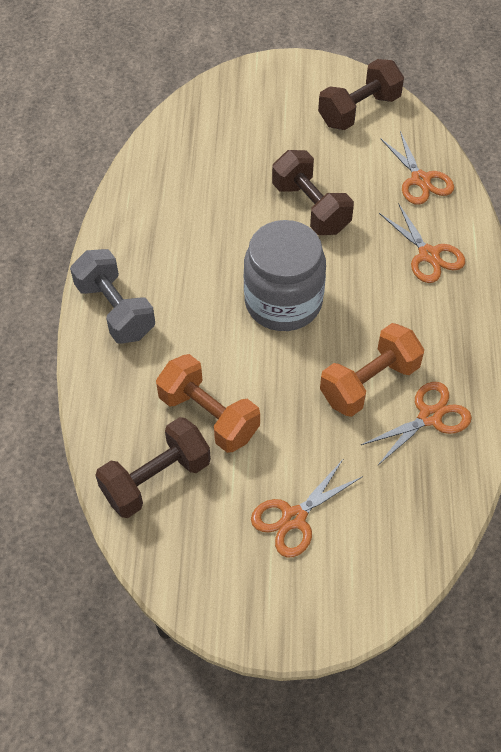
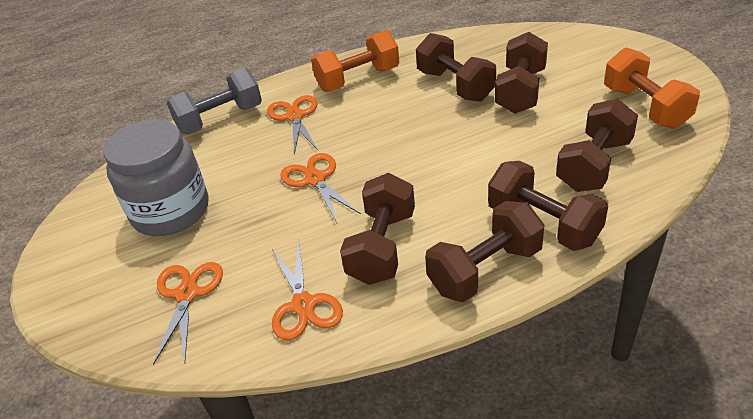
brown dumbbell: [95,417,211,518] [272,150,354,235] [318,59,404,130] = 3 -> [340,173,415,285] [416,33,496,102] [425,201,544,302] [488,161,608,251] [495,32,548,114] [556,99,638,192] = 6

